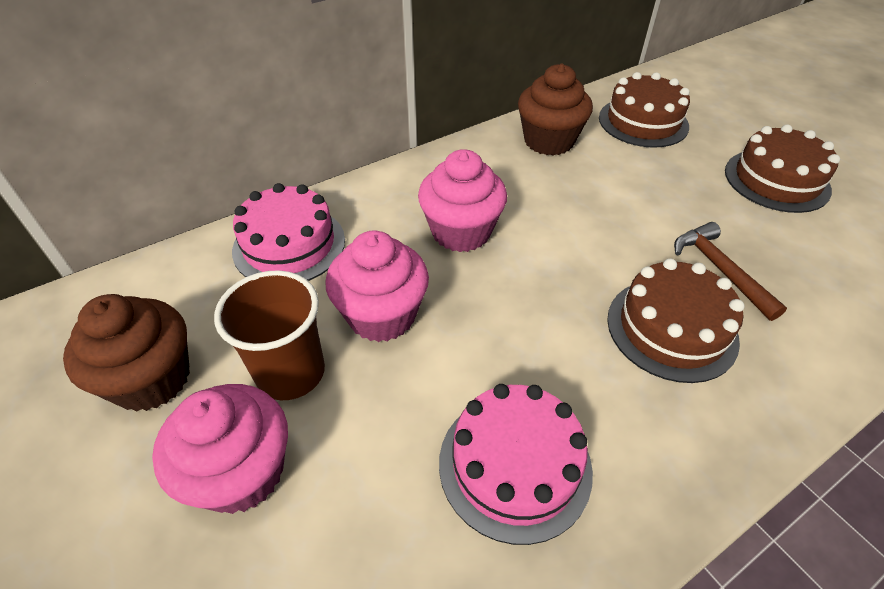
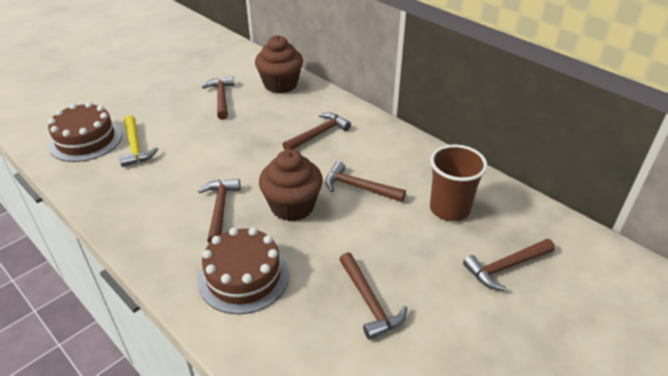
brown cake: [599,72,690,148] [607,258,745,383] [725,124,840,213] = 3 -> [48,102,122,162] [198,227,289,314] = 2
brown hammer: [674,222,787,321] = 1 -> [198,179,240,243] [202,76,234,120] [283,113,351,150] [325,161,406,202] [339,252,407,340] [463,239,555,291] = 6
pink cake: [232,183,345,281] [439,384,593,545] = 2 -> none = 0
pink cupcake: [152,384,288,514] [325,231,429,342] [418,149,507,252] = 3 -> none = 0
yellow hammer: none = 0 -> [119,115,158,167] = 1

